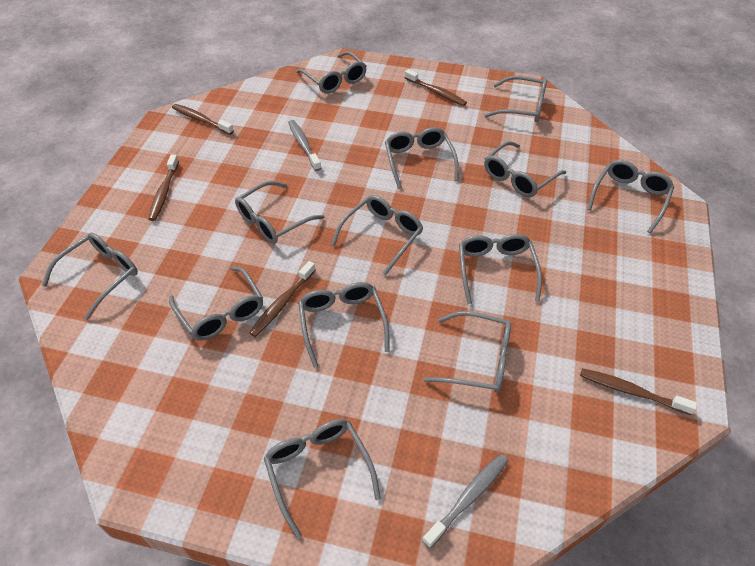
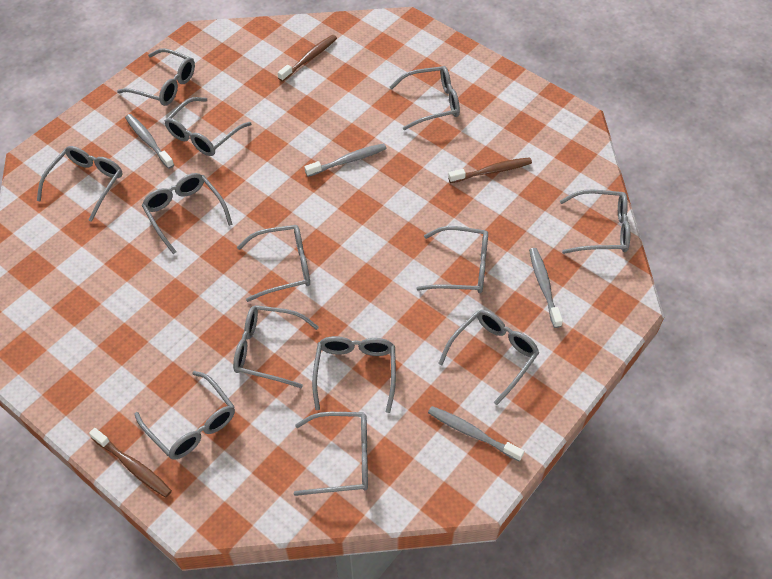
brown toothbrush: [148,155,179,221] [172,104,234,135] [249,261,315,337] [405,69,467,106] [580,368,697,415] = 5 -> [89,428,172,498] [278,35,337,82] [448,157,532,183] = 3
grey toothbrush: [288,120,321,171] [422,454,508,548] = 2 -> [125,114,174,169] [304,143,387,177] [428,406,524,461] [529,248,563,328] = 4

